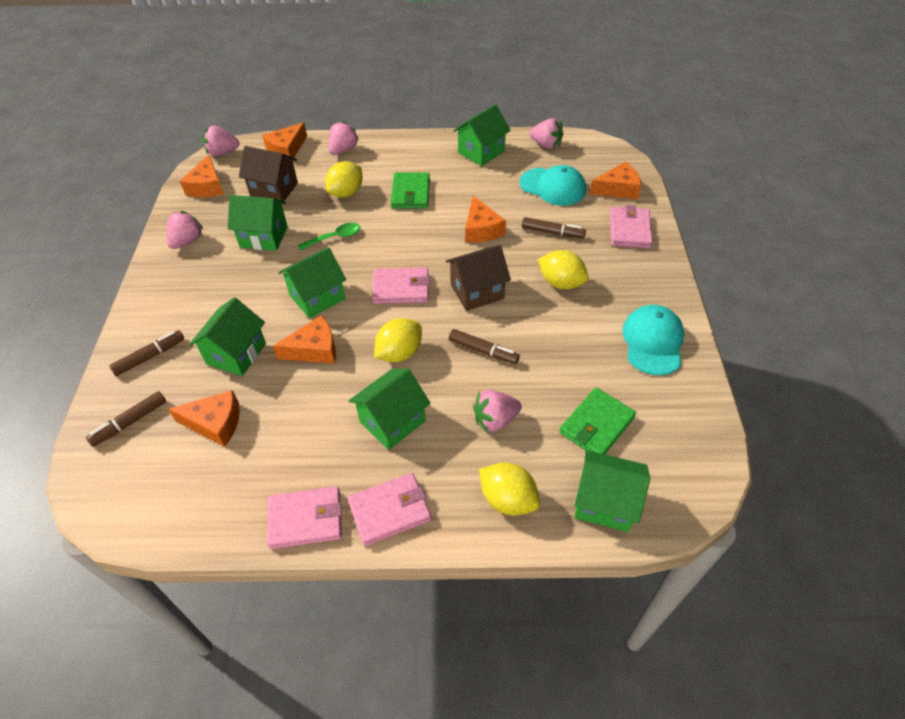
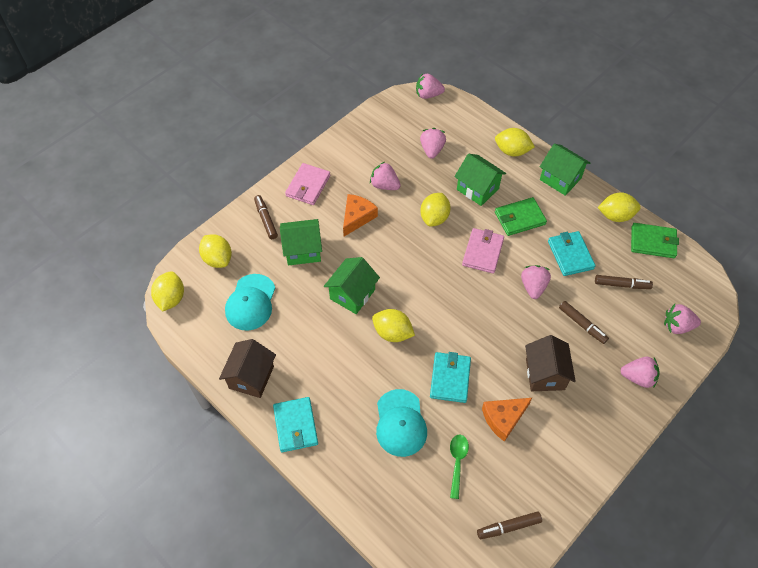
green house: [189,297,266,376] [228,195,288,251] [278,247,346,318] [349,368,431,450] [453,104,511,166] [574,450,650,532] = 6 -> [280,219,322,265] [324,257,380,314] [454,154,506,206] [540,144,590,196] = 4
orange cheese: [168,390,240,447] [180,155,224,197] [262,122,307,158] [273,315,336,364] [465,196,506,243] [590,162,641,199] = 6 -> [343,194,378,237] [482,398,532,442] = 2
pink strawberry: [166,211,204,249] [203,126,240,156] [328,121,359,155] [473,390,522,433] [529,118,563,149] = 5 -> [370,162,401,190] [416,73,445,99] [420,128,446,159] [521,265,551,299] [620,357,660,388] [664,304,701,334] = 6
pink wallet: [267,486,342,549] [347,473,431,546] [372,267,430,304] [610,205,653,248] = 4 -> [285,163,330,205] [462,228,504,274] = 2
turquoise wallet: none = 0 -> [273,397,318,452] [430,352,471,403] [548,231,596,276] = 3
yellow lemon: [325,161,363,197] [374,318,422,362] [479,463,540,515] [538,250,589,289] = 4 -> [151,271,184,312] [199,234,232,268] [372,309,415,342] [420,193,451,226] [495,128,535,156] [598,192,641,222] = 6

